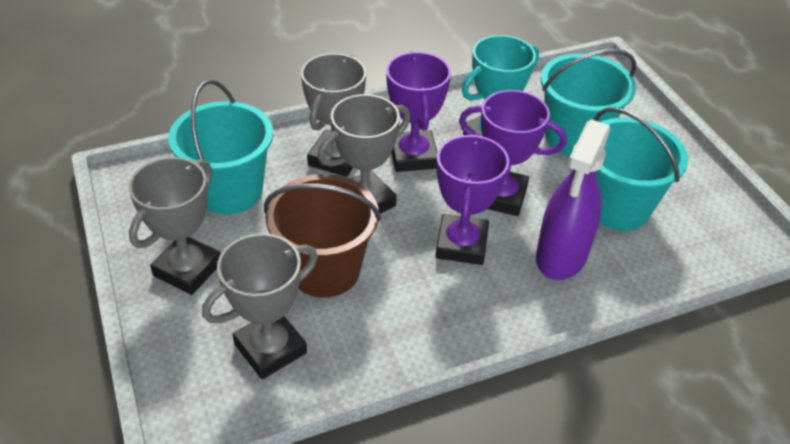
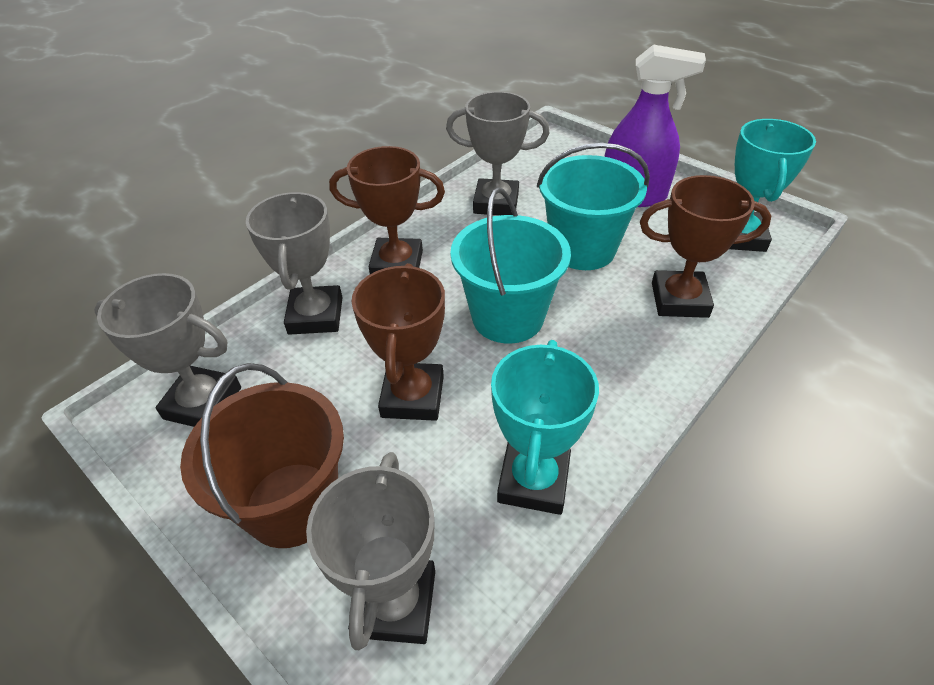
brown trophy: none = 0 -> [329,146,445,274] [351,263,445,421] [640,175,771,318] = 3
purple trophy: [386,52,451,172] [435,134,509,265] [459,90,567,216] = 3 -> none = 0
turquoise bucket: [168,80,273,214] [540,49,636,156] [594,107,688,230] = 3 -> [450,187,571,344] [537,143,650,270] = 2
turquoise trophy: [462,35,539,135] = 1 -> [491,340,599,515] [729,119,816,252] = 2

